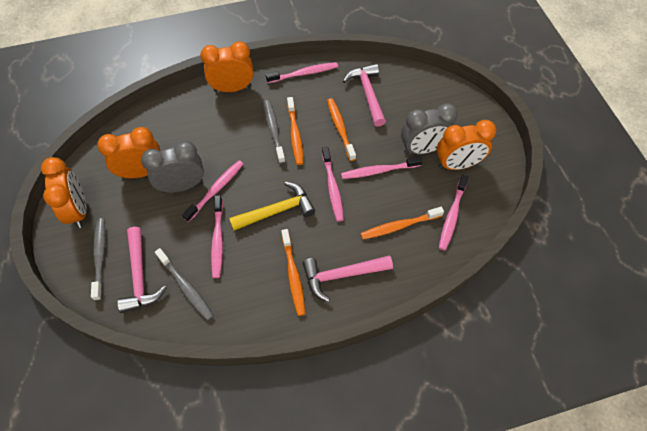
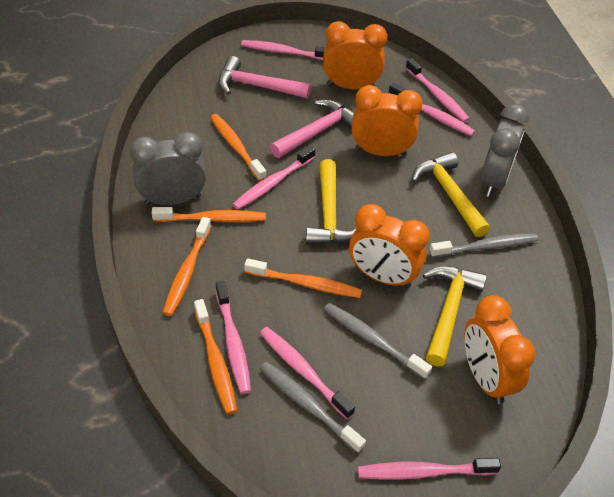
orange toothbrush: [281,229,305,316] [287,97,303,165] [327,98,356,161] [360,207,444,239] = 4 -> [152,207,266,222] [163,217,211,316] [194,299,237,414] [210,114,267,181] [244,258,362,298] = 5
pink hammer: [117,227,167,313] [302,255,393,302] [343,64,386,127] = 3 -> [218,56,311,98] [270,100,354,158] = 2
pink toothbrush: [182,160,244,222] [211,195,223,278] [266,62,338,83] [322,147,344,222] [341,156,422,179] [439,175,468,250] = 6 -> [216,281,251,394] [232,146,315,210] [241,40,325,60] [260,327,355,419] [358,458,501,480] [389,83,475,136] [406,58,470,122] = 7
yellow hammer: [229,182,315,231] = 1 -> [306,159,356,245] [412,152,490,237] [423,266,487,366] = 3

